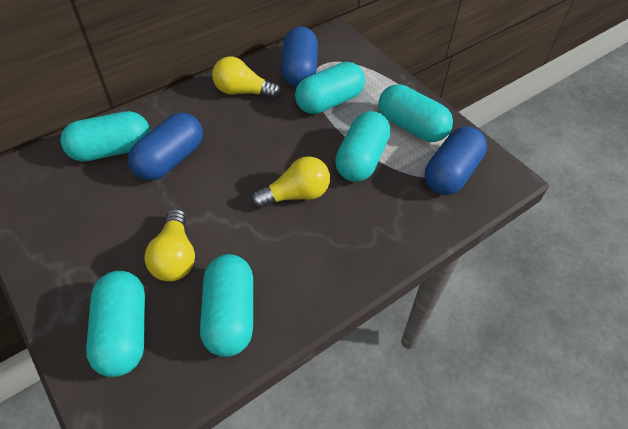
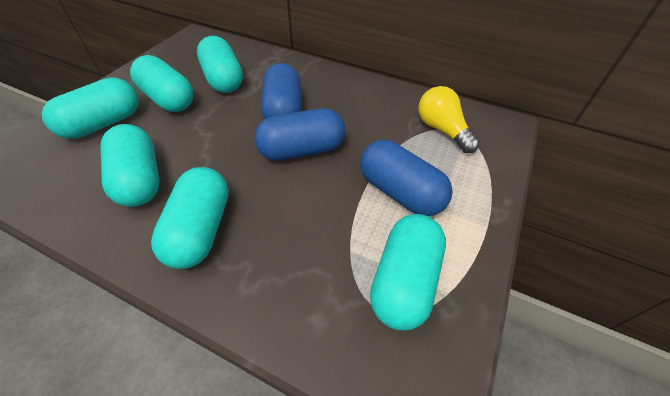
yellow light bulb: [144,209,195,281] [212,56,281,100] [251,156,330,209] = 3 -> [418,86,480,153] = 1

